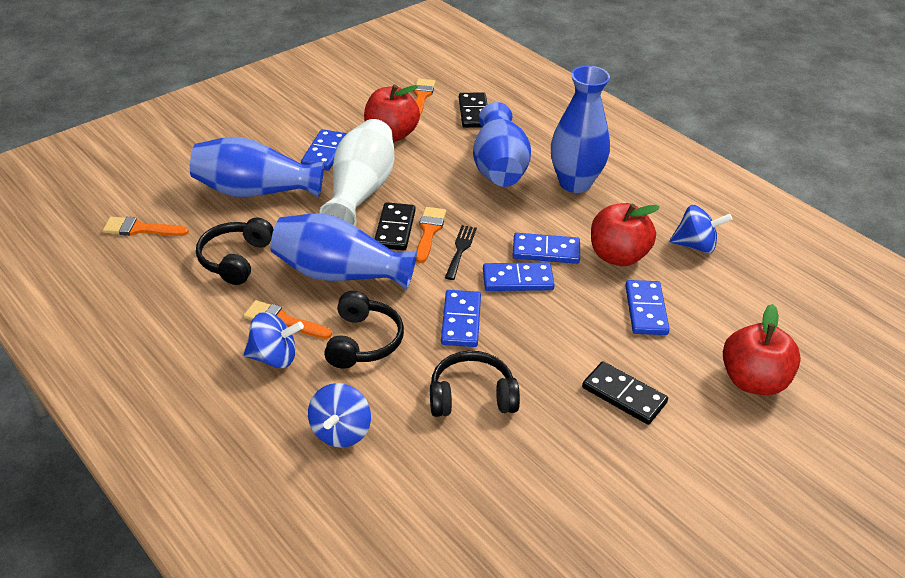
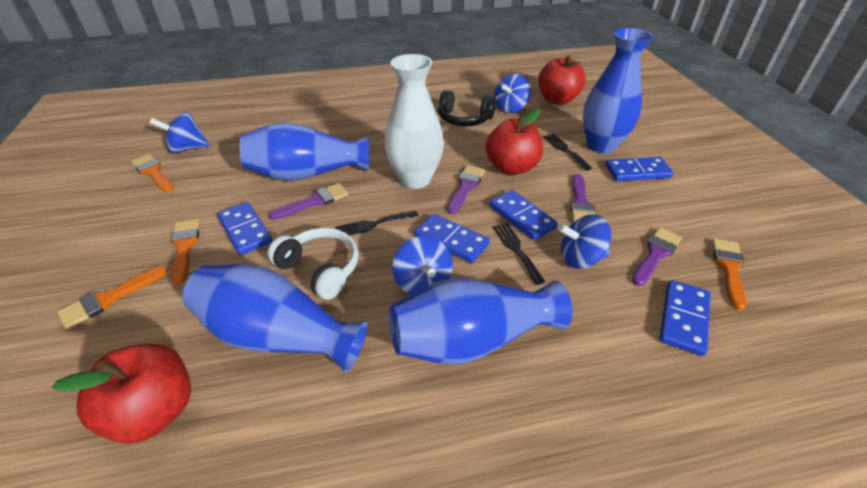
black domino: [375,202,416,250] [459,93,487,128] [582,361,668,425] = 3 -> none = 0
black fork: [445,225,477,280] = 1 -> [335,211,419,235] [493,223,545,285] [543,133,592,171] = 3
black headphones: [196,217,274,285] [324,291,404,369] [430,351,520,417] = 3 -> [438,90,496,126] = 1
blue spinning top: [243,312,304,368] [308,383,371,448] [670,205,733,253] = 3 -> [150,112,210,153] [392,236,453,295] [494,74,531,113] [558,215,611,269] = 4
purple brush: none = 0 -> [268,183,349,220] [447,165,485,214] [570,174,595,223] [632,227,682,286] = 4
white headphones: none = 0 -> [268,228,359,300] = 1

